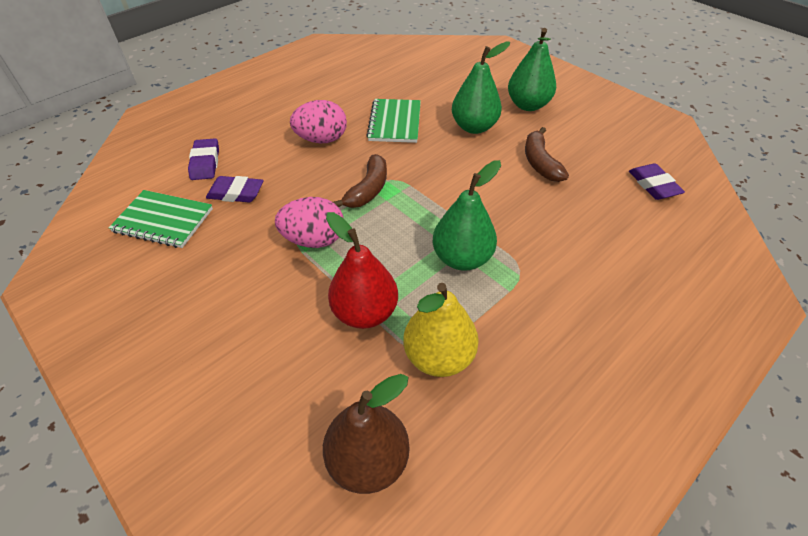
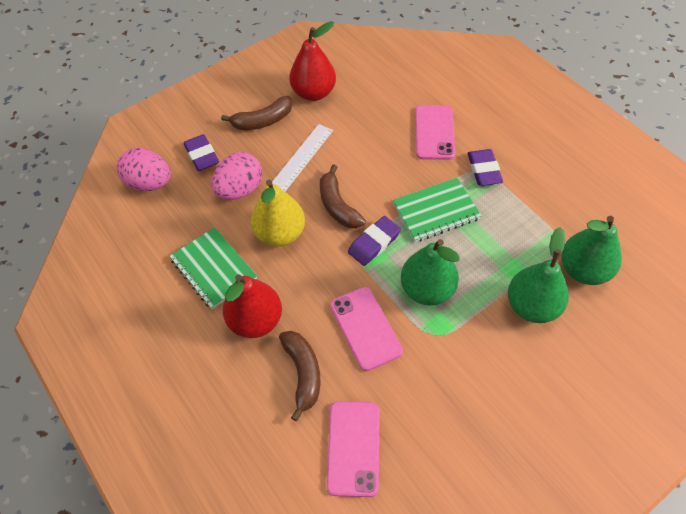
brown banana: [333,154,387,208] [525,127,569,182] = 2 -> [221,96,292,130] [279,331,321,421] [320,164,366,228] = 3
brown pear: [323,374,410,494] = 1 -> none = 0
pink phone: none = 0 -> [327,401,379,497] [330,287,403,371] [415,105,455,160] = 3
red pear: [326,212,398,329] = 1 -> [223,274,282,338] [289,21,336,101] = 2
white ruler: none = 0 -> [272,124,333,192] = 1

